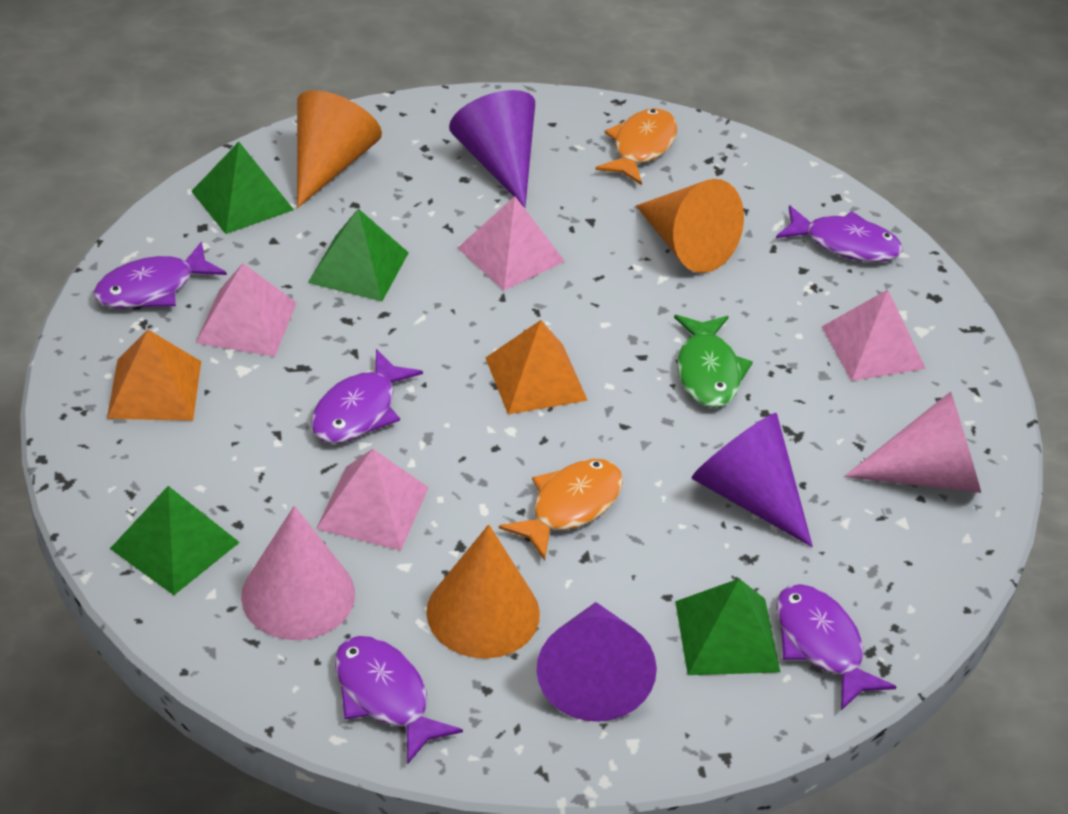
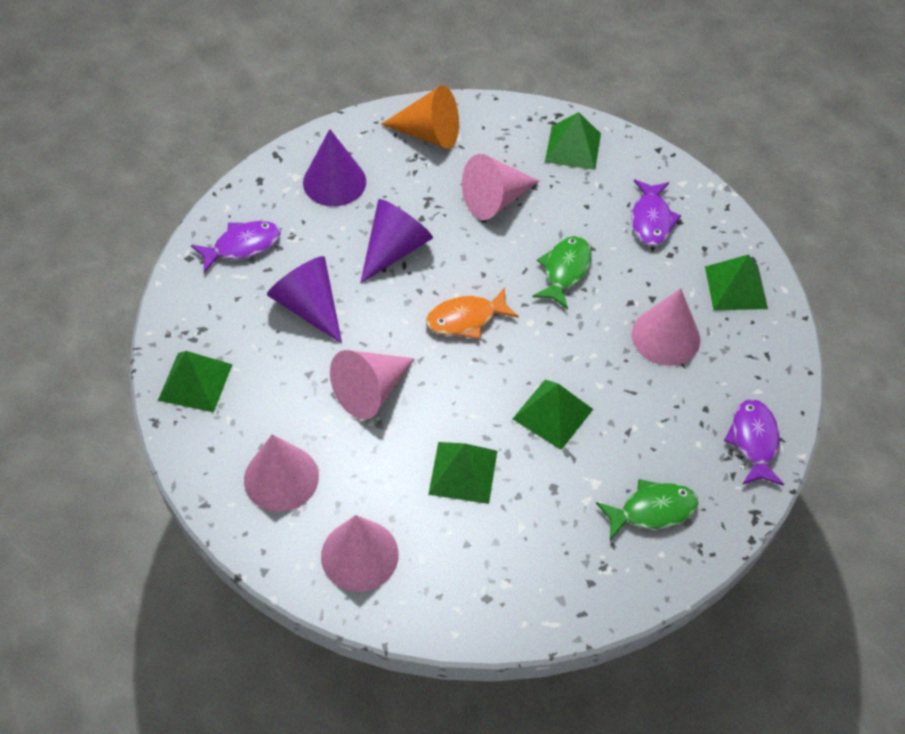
green fish: [674,315,753,408] = 1 -> [532,236,591,309] [596,479,698,540] = 2
green pyramid: [110,486,240,595] [191,142,294,234] [308,209,409,301] [675,579,780,675] = 4 -> [158,351,233,412] [428,442,497,504] [513,380,593,450] [545,112,601,170] [705,254,768,310] = 5
orange cone: [297,90,382,208] [427,524,540,659] [636,179,744,273] = 3 -> [381,85,459,149] = 1
orange fish: [499,459,623,560] [595,108,678,185] = 2 -> [426,288,519,339] = 1
orange pyramid: [107,330,201,421] [486,320,588,414] = 2 -> none = 0
pink cone: [241,506,355,640] [844,391,981,493] = 2 -> [244,434,319,512] [321,515,399,592] [330,350,415,420] [462,154,539,220] [632,288,700,366] = 5
pink pyramid: [196,263,297,357] [316,449,429,551] [458,196,565,290] [822,289,926,381] = 4 -> none = 0
purple fish: [93,241,227,308] [311,349,423,443] [335,636,463,765] [776,205,903,262] [777,584,896,711] = 5 -> [191,221,281,273] [631,179,681,246] [724,399,784,486] = 3

